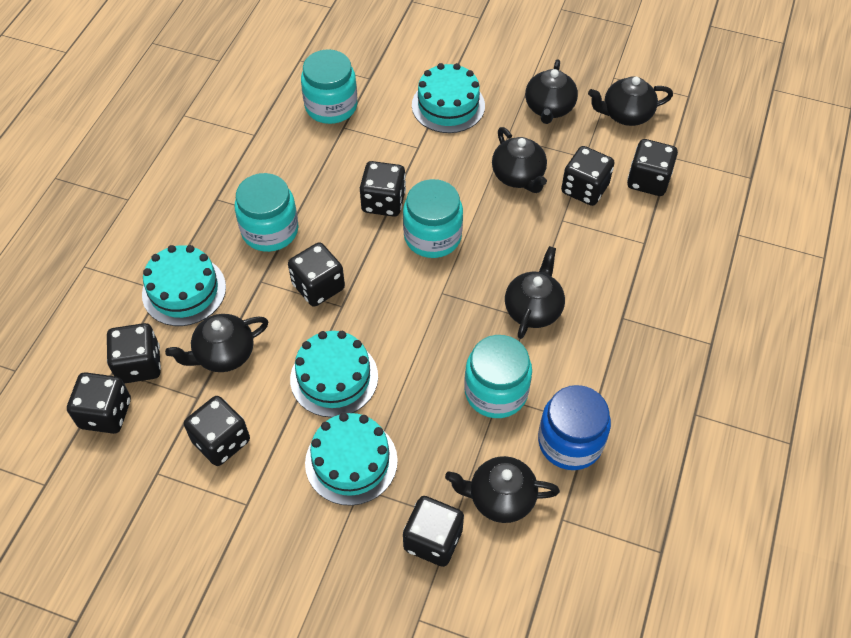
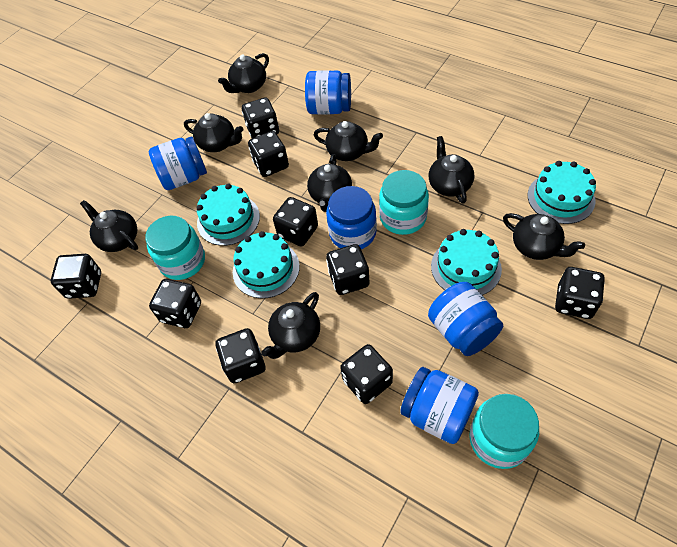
black dice: [67,372,131,434] [107,323,161,384] [184,396,250,466] [288,242,345,307] [360,161,406,217] [403,496,464,567] [561,146,615,206] [627,139,678,196] = 8 -> [51,254,101,299] [149,279,201,328] [216,328,265,383] [242,97,279,138] [248,131,289,177] [273,197,318,246] [326,244,370,295] [340,344,393,404] [555,267,605,319] = 9
black teapot: [165,314,268,372] [445,456,560,523] [492,127,547,193] [505,246,565,339] [525,59,578,124] [588,76,673,126] = 6 -> [80,200,138,252] [184,113,243,152] [218,53,269,93] [261,292,320,359] [307,154,352,212] [314,121,383,161] [429,136,474,204] [503,213,585,260] = 8
blue jar: [538,385,611,470] = 1 -> [149,137,207,190] [305,70,351,115] [326,186,377,249] [400,367,479,444] [428,282,503,356] = 5
turquoise jar: [235,173,298,252] [301,49,358,124] [403,179,463,258] [464,335,532,418] = 4 -> [145,216,205,280] [379,170,429,235] [469,394,539,469] = 3

